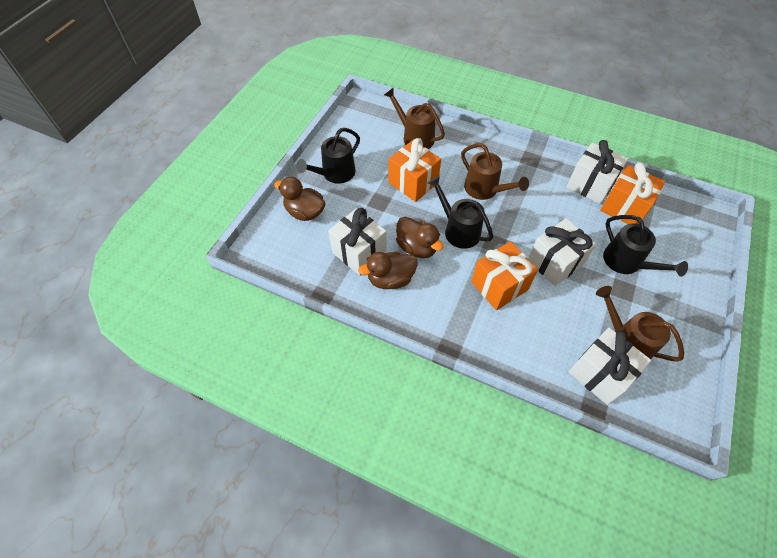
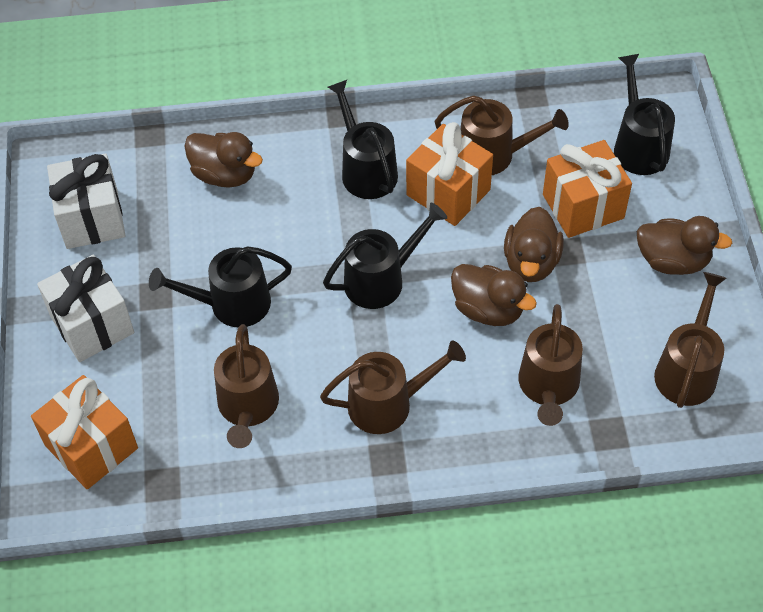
black watering can: [296,128,360,184] [428,176,493,249] [603,215,688,277] = 3 -> [149,246,292,327] [323,203,447,309] [328,80,398,199] [614,54,675,175] = 4
brown duck: [274,177,325,221] [358,252,418,289] [396,217,444,258] = 3 -> [184,132,263,188] [451,264,537,326] [504,207,564,282] [637,216,732,275] = 4
brown watering can: [384,87,445,149] [461,143,529,200] [596,286,684,362] = 3 -> [214,324,279,448] [320,340,466,434] [435,96,569,175] [518,304,583,426] [654,272,727,408] = 5
white gift: [328,208,387,276] [528,218,596,286] [567,140,628,204] [569,328,651,405] = 4 -> [37,255,134,362] [47,154,126,249] = 2

